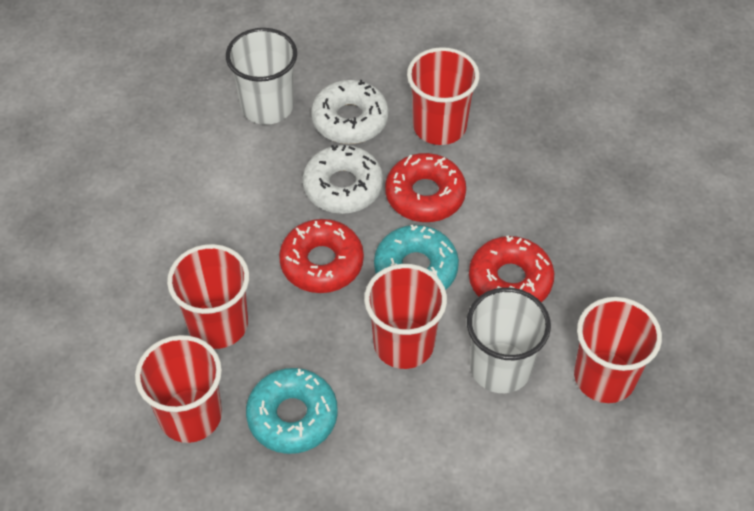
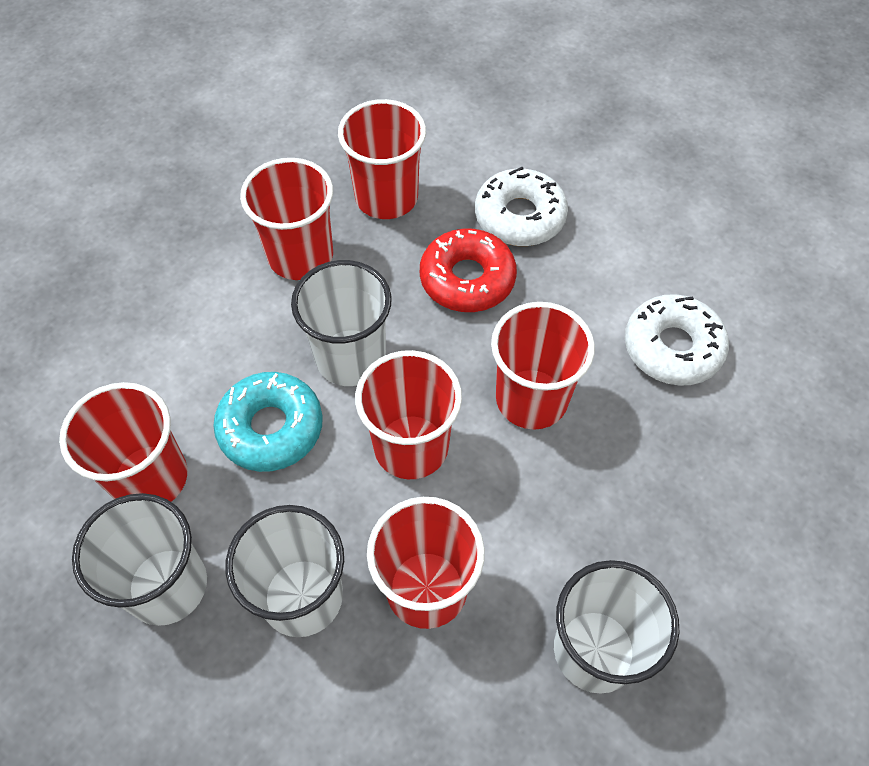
red cup: [135,335,222,443] [167,244,249,349] [364,264,447,369] [407,47,480,145] [574,297,662,403] = 5 -> [59,382,187,502] [240,158,333,280] [338,99,426,219] [355,350,462,479] [367,497,485,629] [491,302,595,430] = 6
red donut: [279,219,364,293] [385,153,466,222] [469,236,554,302] = 3 -> [420,228,517,312] = 1
turquoise donut: [246,368,338,454] [374,224,459,290] = 2 -> [213,372,323,472] = 1
white cup: [226,28,297,125] [467,287,551,393] = 2 -> [72,493,207,626] [225,505,344,637] [291,260,392,386] [554,560,679,694] = 4

